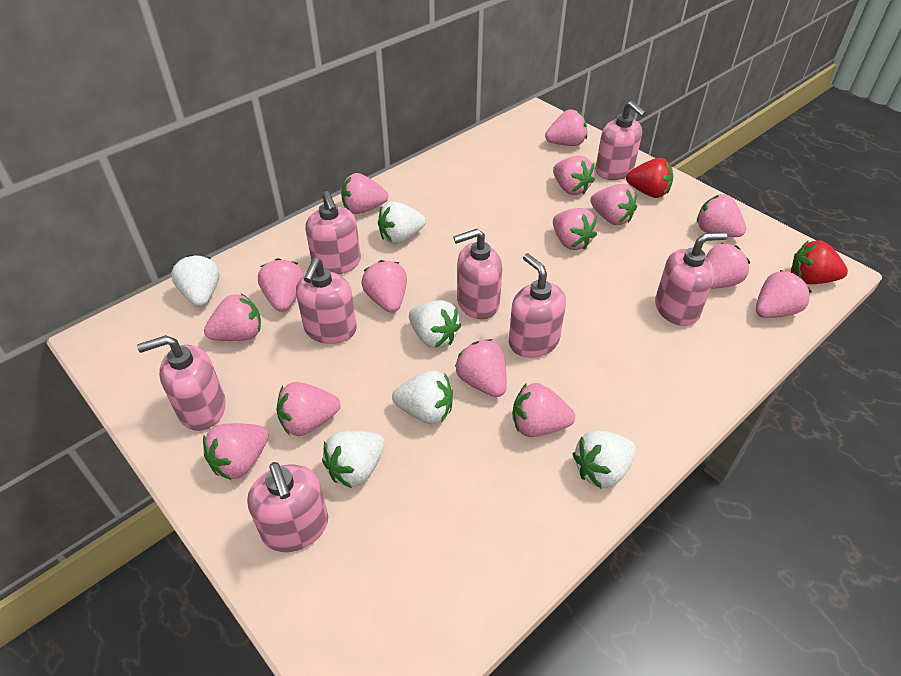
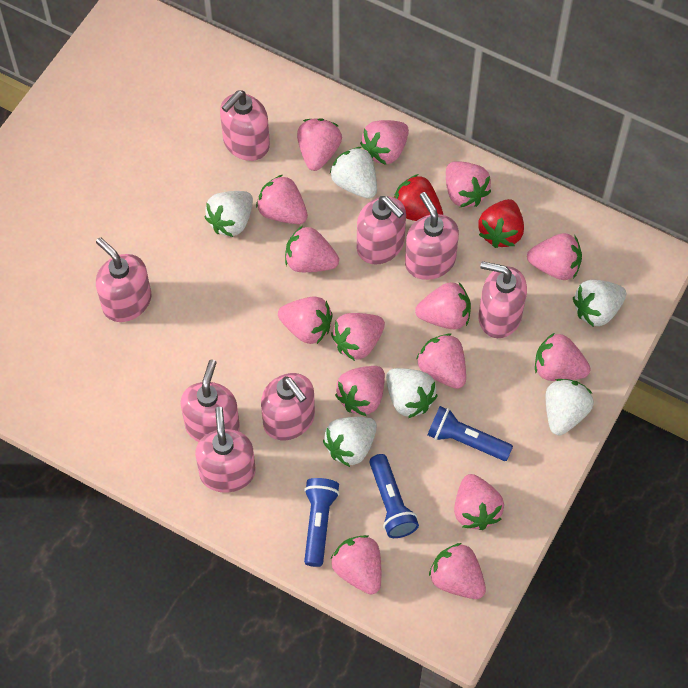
blue flashlight: none = 0 -> [304,478,340,567] [369,454,419,538] [428,406,513,461] = 3

